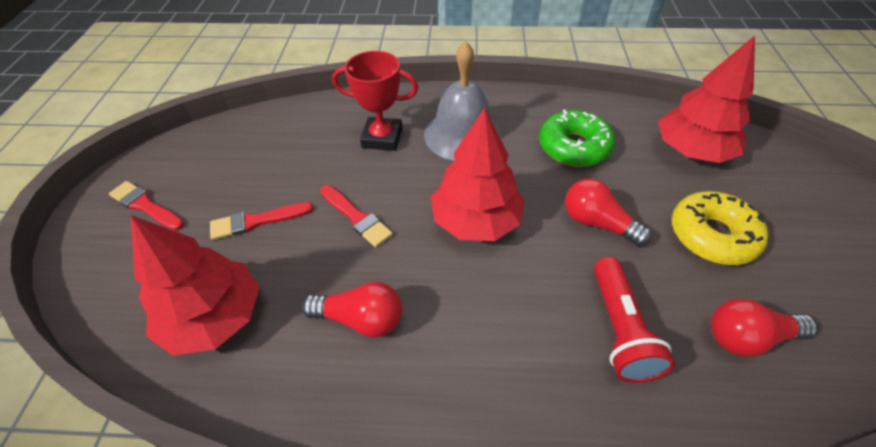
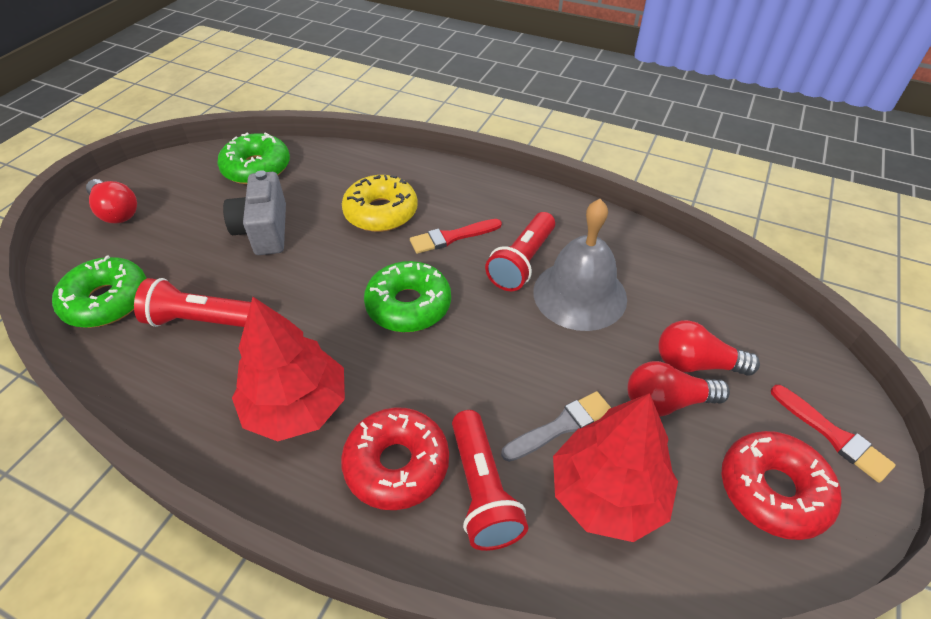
green donut: [539,110,615,167] = 1 -> [52,255,147,328] [217,132,290,185] [364,261,451,332] = 3
grey brush: none = 0 -> [501,391,611,462] = 1
grey camera: none = 0 -> [223,170,286,255] = 1
red brush: [109,181,184,231] [210,202,313,240] [320,185,393,247] = 3 -> [410,219,502,254] [771,385,896,483] = 2
red donut: none = 0 -> [341,407,449,510] [722,431,842,540] = 2
red flashlight: [594,257,675,383] = 1 -> [134,278,251,327] [452,410,528,551] [485,212,555,291] = 3
red tree: [130,215,260,356] [431,108,525,241] [658,36,755,163] = 3 -> [232,297,345,441] [553,393,678,542] = 2
red trophy: [332,51,418,151] = 1 -> none = 0

